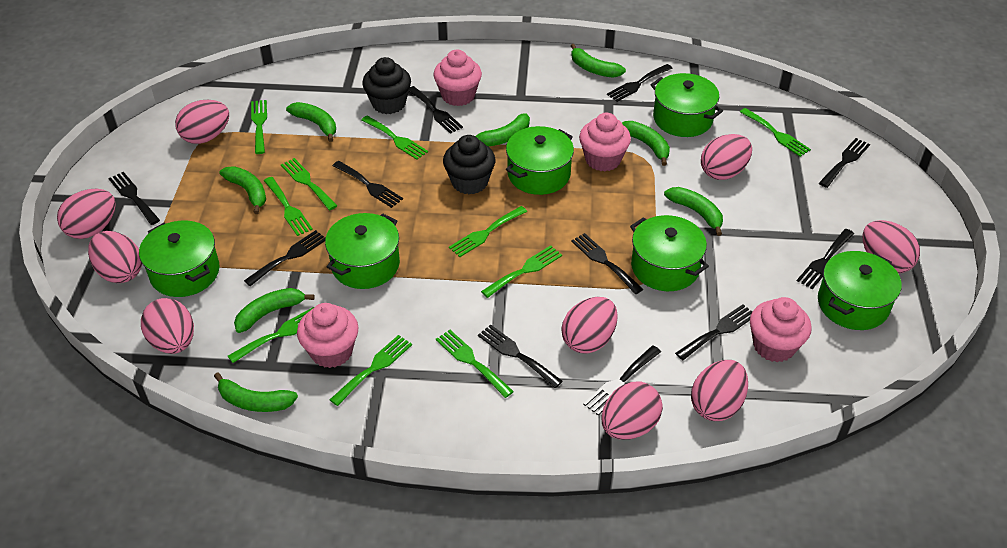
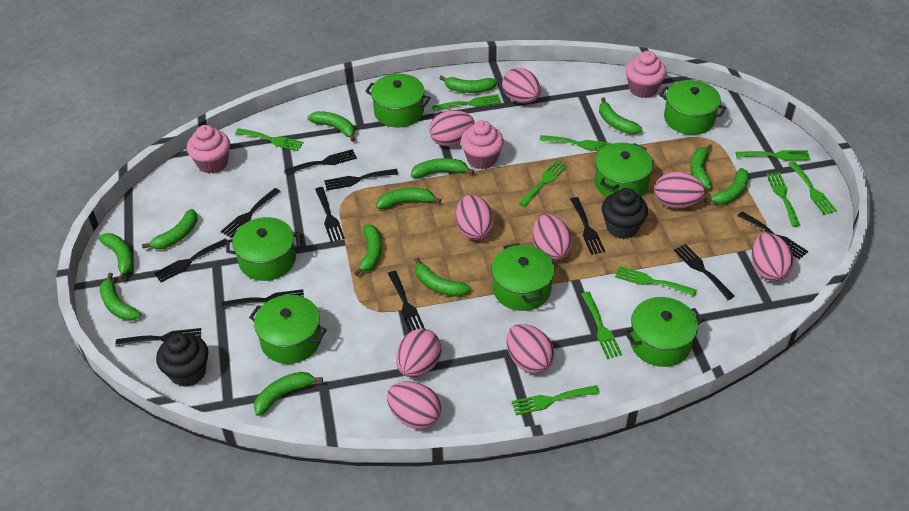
green banana: [214,372,298,412] [219,166,266,214] [234,288,315,333] [286,102,336,142] [475,113,530,146] [571,44,626,78] [622,121,670,166] [664,187,723,236] = 8 -> [98,233,134,281] [100,273,141,321] [142,209,198,249] [254,372,323,416] [308,111,355,142] [354,224,382,276] [376,188,441,209] [411,158,474,178] [415,257,471,297] [439,76,497,93] [599,98,642,134] [690,144,712,189] [704,168,749,205] = 13
green pot: [139,220,220,297] [325,213,400,289] [506,126,574,195] [630,215,709,291] [651,73,723,137] [818,251,902,330] = 6 -> [226,217,301,281] [249,295,327,364] [365,74,431,128] [491,243,554,311] [594,143,653,197] [624,297,704,367] [659,80,726,135] = 7
pink cupcake: [297,303,359,368] [433,50,482,106] [579,113,631,171] [750,297,812,362] = 4 -> [187,125,230,174] [461,120,504,169] [625,51,667,98] = 3

